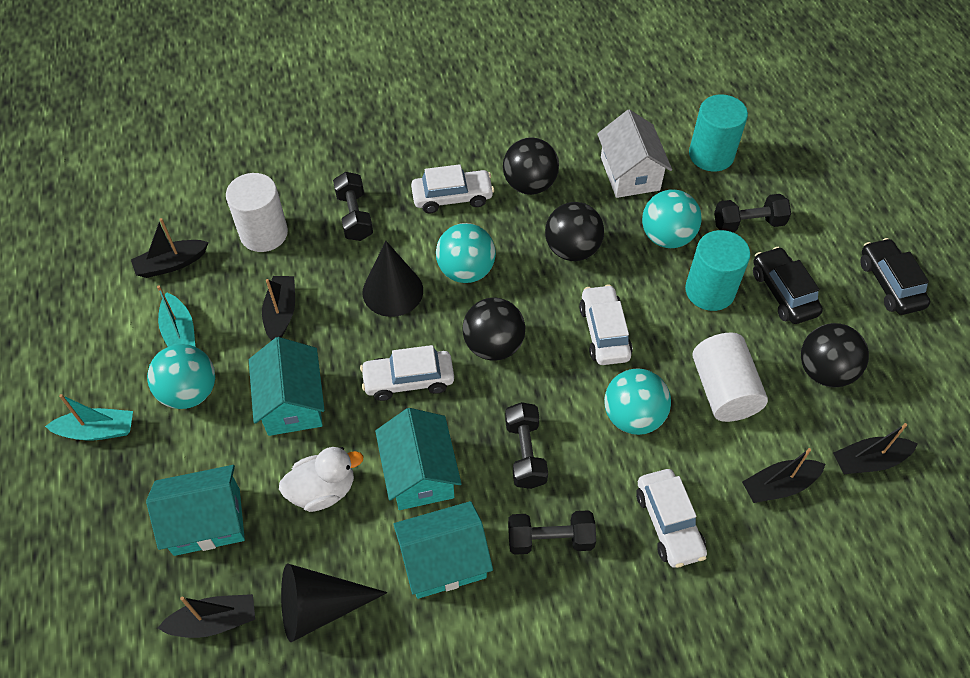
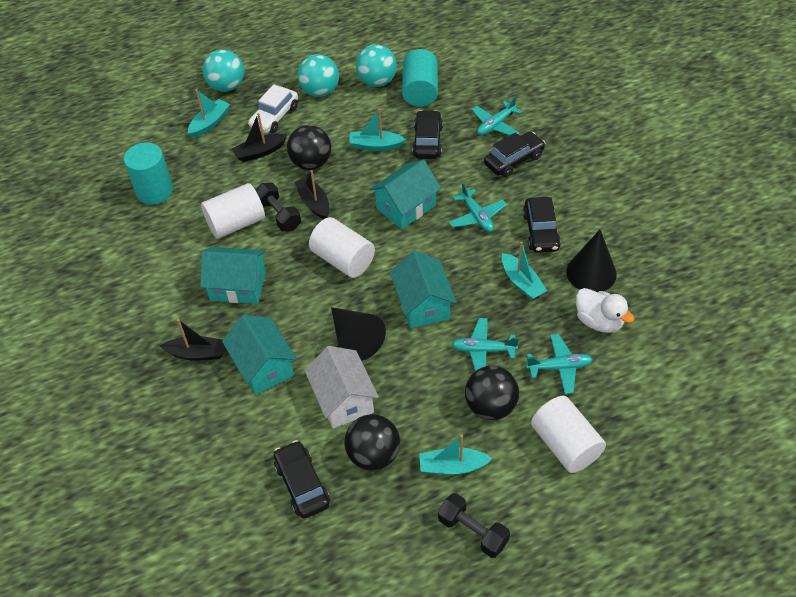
black ball: [463,298,525,361] [503,137,559,195] [545,202,604,261] [801,323,869,387] = 4 -> [287,125,331,170] [345,414,400,471] [465,366,519,420] = 3
black boat: [131,218,209,278] [158,594,255,638] [262,276,295,340] [742,448,825,503] [833,423,918,474] = 5 -> [160,319,225,361] [232,113,287,162] [294,170,330,219] = 3
black car: [753,247,823,324] [860,238,930,315] = 2 -> [274,440,330,519] [412,110,443,159] [484,132,545,177] [523,197,561,253] = 4
black dumbbell: [333,172,373,241] [505,402,548,489] [508,510,596,555] [714,194,791,232] = 4 -> [256,183,301,232] [438,493,510,558] = 2
turquoise ball: [147,344,215,409] [436,223,496,283] [604,368,671,435] [642,189,702,248] = 4 -> [202,49,244,92] [297,54,339,97] [356,44,397,87] = 3
turquoise boat: [45,394,133,441] [157,285,195,347] = 2 -> [188,89,230,138] [349,108,406,151] [419,435,493,475] [502,242,547,300] = 4
turquoise plane: none = 0 -> [449,183,507,232] [451,318,519,371] [472,96,522,135] [526,334,593,394] = 4
white car: [360,345,454,401] [411,164,494,213] [579,284,633,365] [636,469,707,568] = 4 -> [248,84,298,133] = 1
white cylinder: [226,173,288,252] [692,333,768,422] = 2 -> [201,183,265,239] [309,217,375,278] [531,396,606,473] = 3

